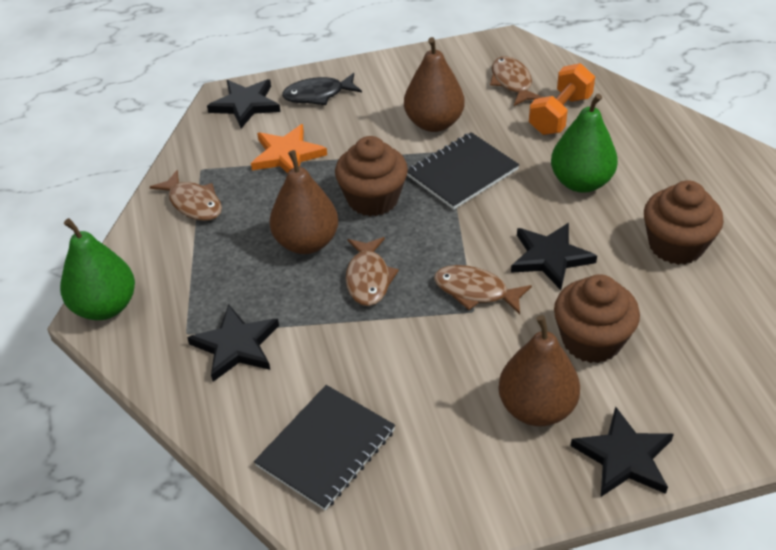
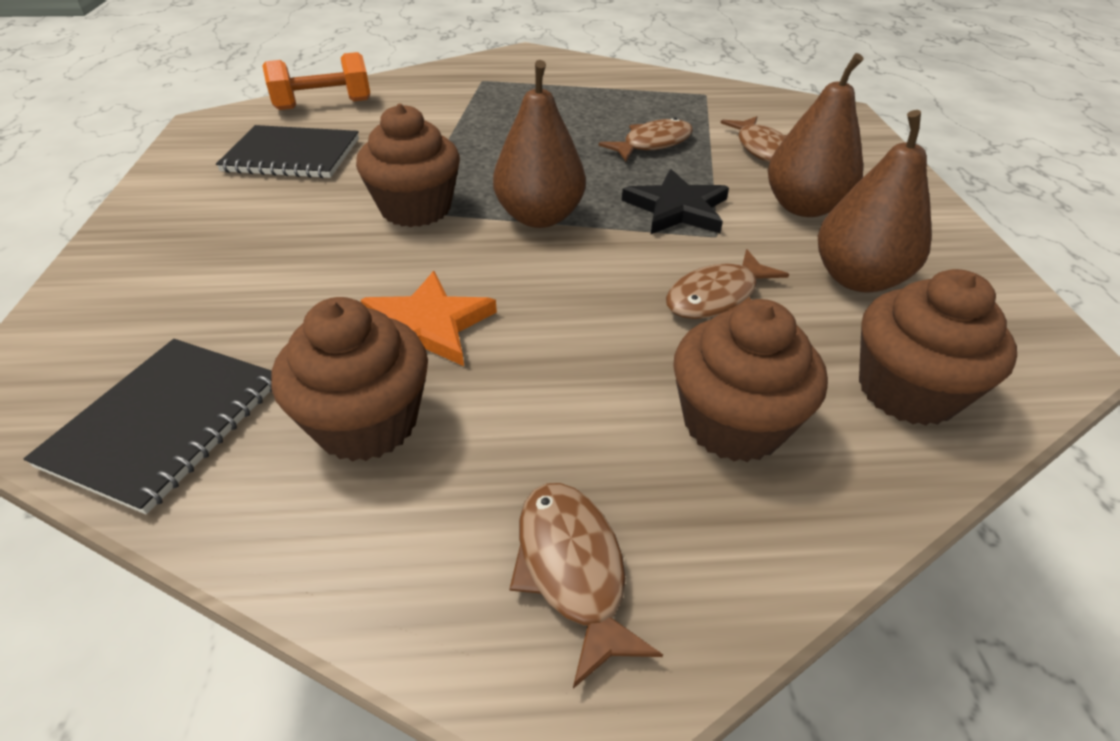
black fish: [282,73,362,105] = 1 -> none = 0
black star: [187,304,279,382] [207,79,280,128] [511,223,597,290] [571,406,674,497] = 4 -> [622,169,729,234] = 1
brown cupcake: [335,136,408,216] [554,274,640,363] [644,180,724,265] = 3 -> [271,297,428,462] [356,104,460,227] [673,299,828,462] [859,269,1017,426] = 4
green pear: [60,218,135,320] [551,94,618,193] = 2 -> none = 0

